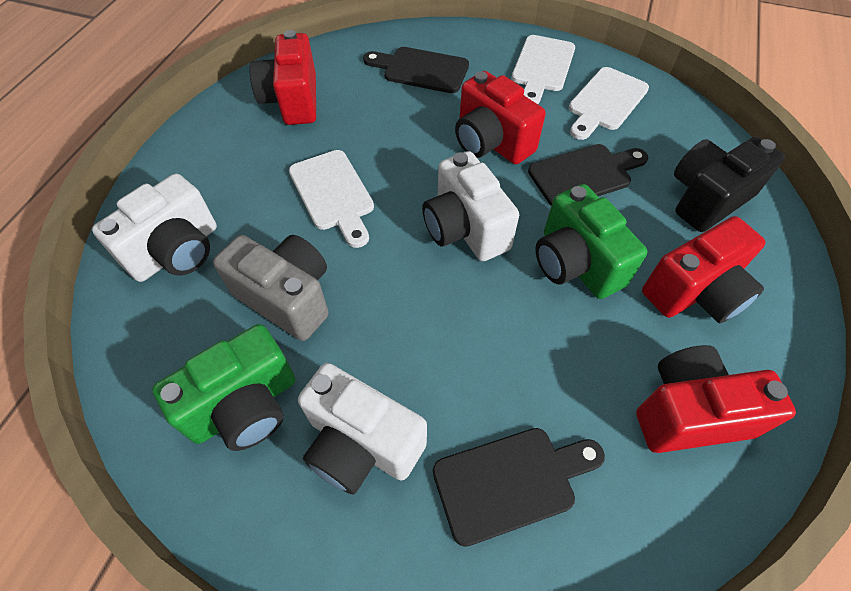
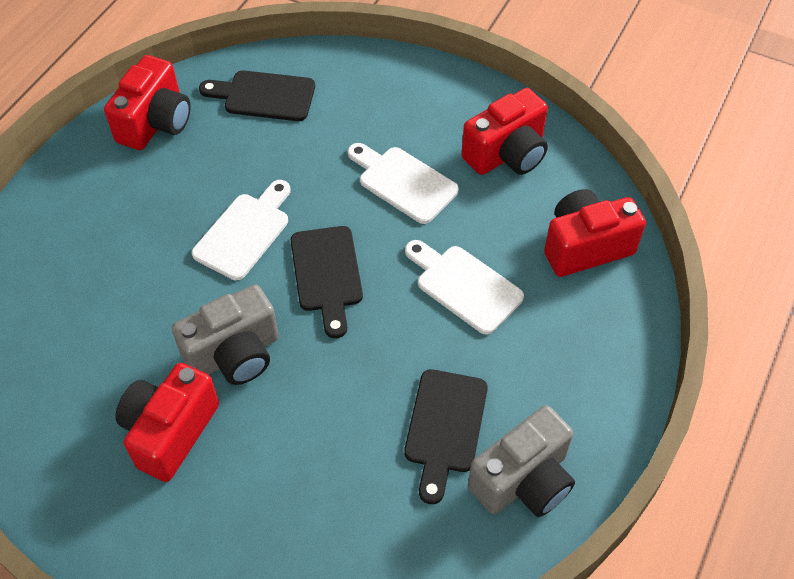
black camera: [674,137,785,232] = 1 -> none = 0
green camera: [152,324,295,451] [535,184,647,299] = 2 -> none = 0
grey camera: [213,235,329,341] = 1 -> [172,285,279,385] [468,405,575,517] = 2
white camera: [92,173,217,282] [298,363,427,494] [422,151,519,261] = 3 -> none = 0

